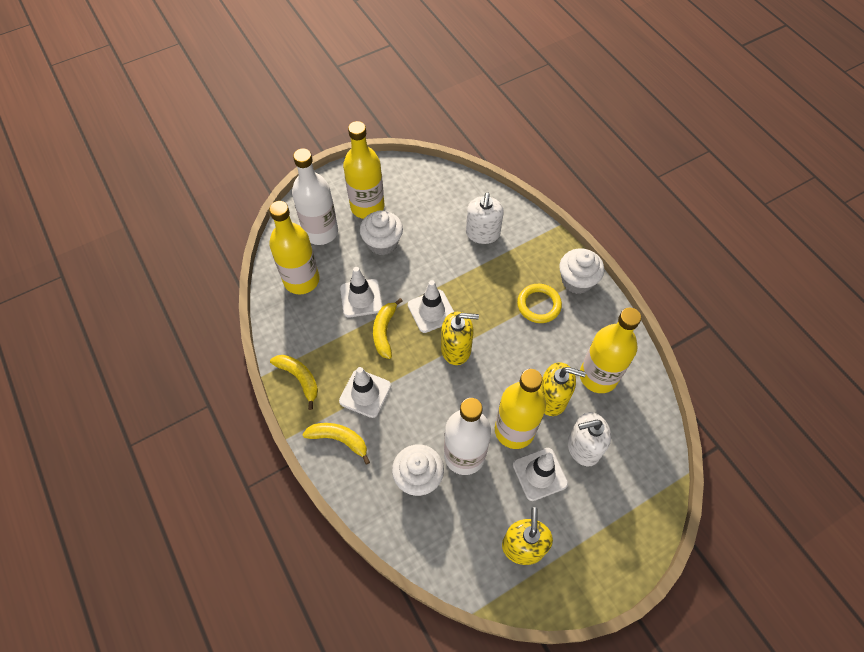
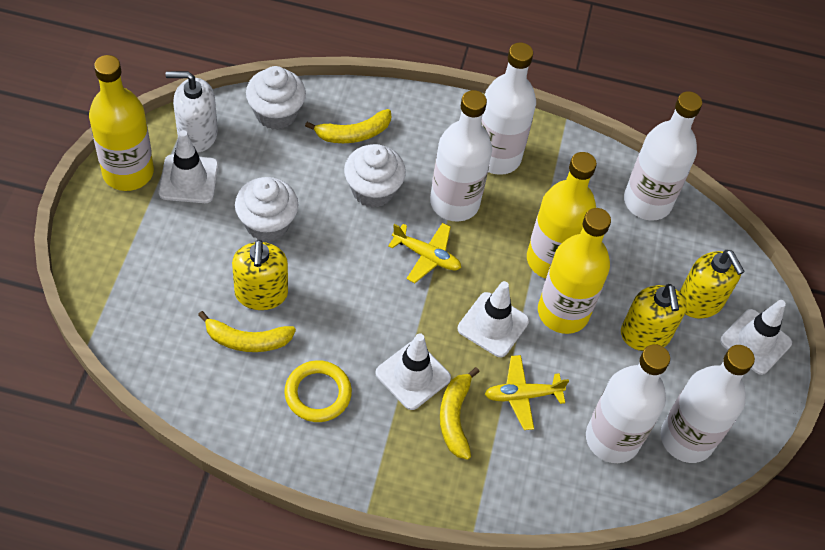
white bottle: [292,148,338,245] [444,398,491,475] = 2 -> [430,90,492,222] [481,42,536,175] [586,344,670,463] [624,91,702,221] [661,345,755,463] = 5
white soap dispenser: [466,192,504,244] [568,412,611,467] = 2 -> [166,71,218,153] = 1
yellow bottle: [269,201,319,294] [343,121,384,219] [495,369,546,449] [580,308,641,393] = 4 -> [89,55,154,191] [527,152,597,278] [538,208,611,334] = 3
yellow plane: none = 0 -> [388,223,461,283] [485,355,569,430] = 2

